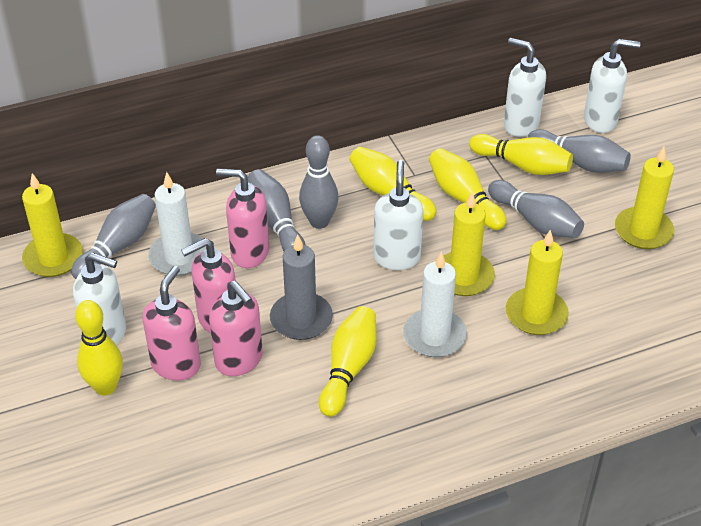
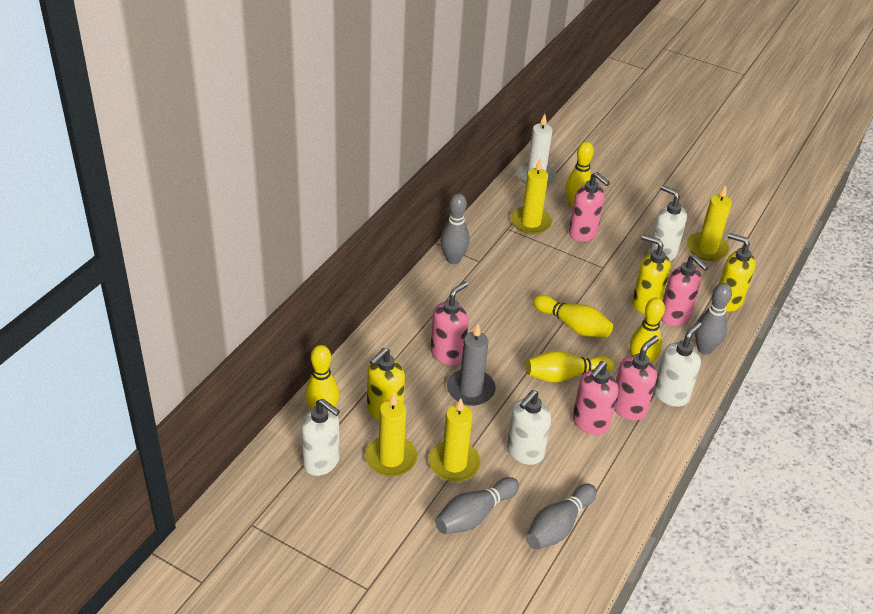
grey bowling pin: [71,194,156,279] [247,169,305,251] [299,135,339,229] [488,180,584,238] [528,129,631,173] = 5 -> [435,477,519,534] [441,193,470,264] [526,484,597,550] [695,283,732,355] = 4
pink soap dispenser: [143,266,201,381] [181,238,236,333] [209,281,263,376] [216,169,269,268] = 4 -> [430,281,469,365] [569,172,610,242] [573,361,618,435] [614,335,659,421] [661,255,709,326] = 5
white candle: [148,172,206,276] [403,252,467,357] = 2 -> [517,114,556,185] = 1
yellow soap dispenser: none = 0 -> [367,348,405,420] [632,234,671,313] [719,233,756,311] = 3

